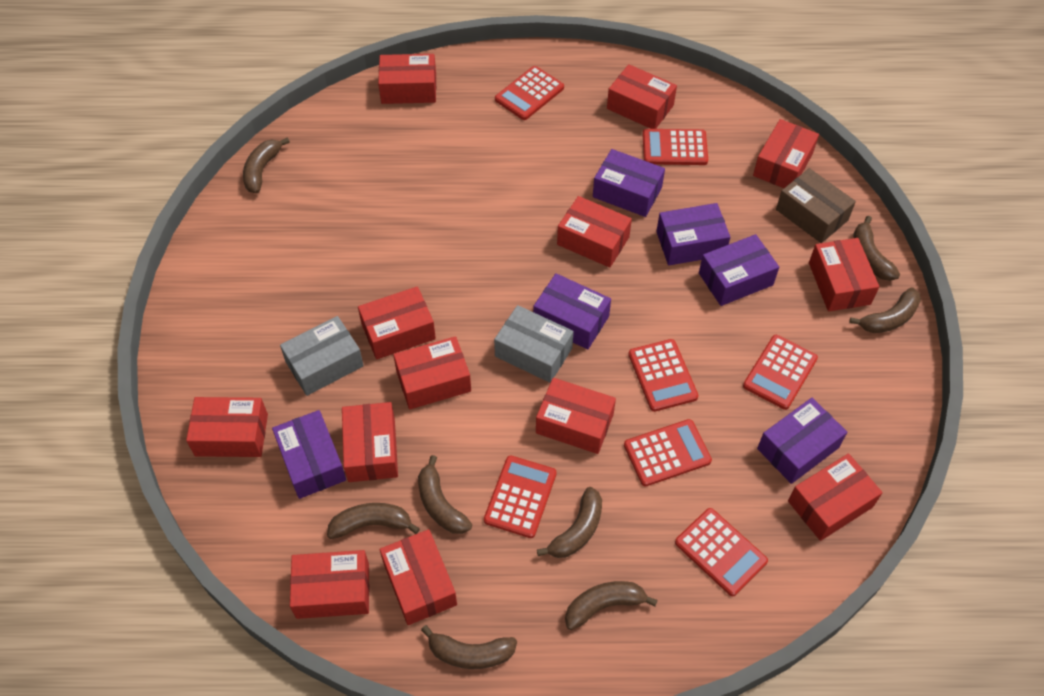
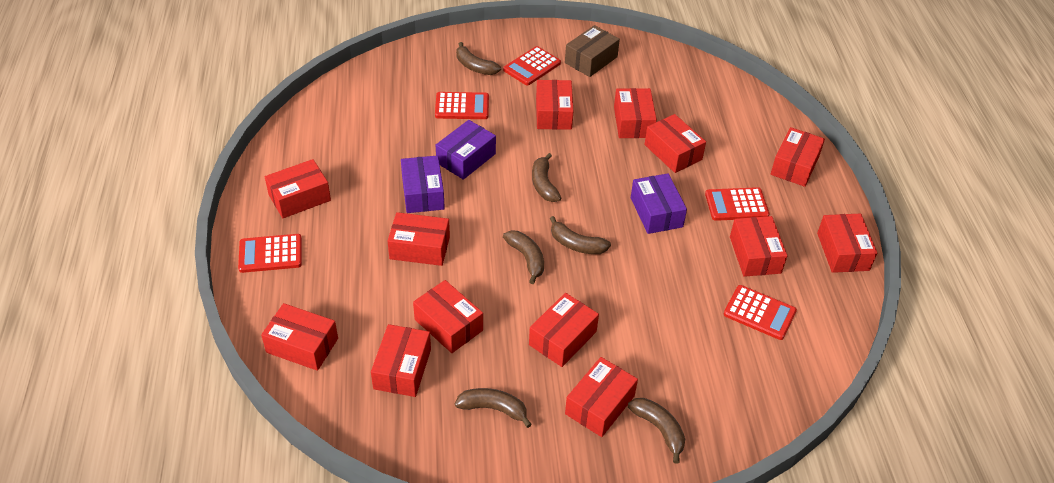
brown banana: [243,138,290,193] [327,503,420,539] [418,455,472,534] [421,625,517,669] [537,487,602,558] [565,581,658,630] [849,287,921,333] [853,216,900,281] = 8 -> [455,388,532,428] [456,42,501,75] [503,230,544,284] [532,153,561,202] [550,216,611,254] [628,398,685,464] = 6
grey box: [280,316,364,396] [494,305,574,383] = 2 -> none = 0
purple box: [272,410,346,499] [533,273,611,349] [593,149,665,217] [656,203,730,265] [699,234,779,306] [757,398,847,484] = 6 -> [401,155,445,213] [436,120,496,180] [631,173,687,234] = 3
red calculator: [484,455,557,538] [495,66,564,120] [624,419,712,487] [628,339,699,412] [642,129,708,165] [675,508,768,596] [743,335,818,410] = 7 -> [238,234,302,273] [435,92,489,119] [503,46,561,86] [705,187,769,221] [724,285,797,340] = 5

